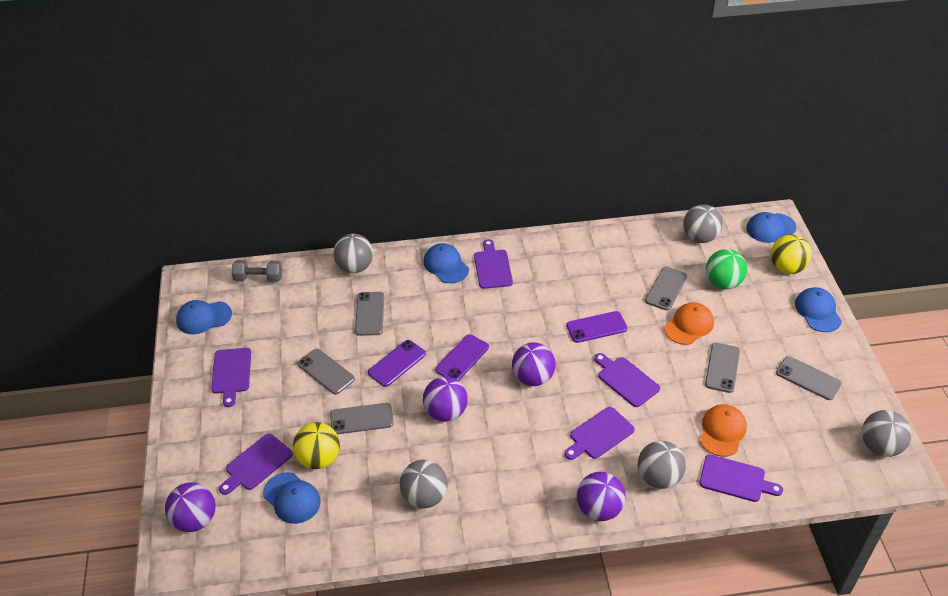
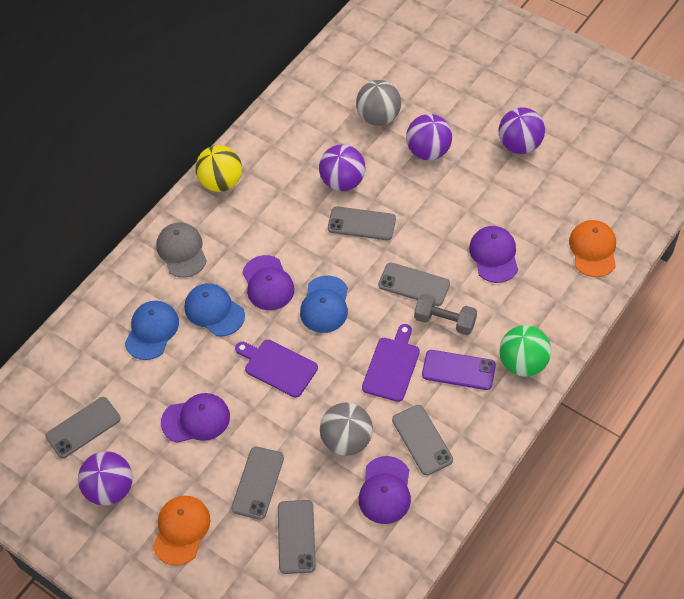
blue cap: [176,300,232,334] [263,472,321,524] [423,243,469,283] [746,212,796,243] [795,287,842,332] = 5 -> [125,301,179,360] [185,283,245,337] [300,276,348,333] = 3
grey ball: [333,234,373,273] [400,460,448,508] [638,441,686,489] [683,204,723,243] [862,410,912,457] = 5 -> [320,402,373,456] [356,80,401,126] = 2
grey cap: none = 0 -> [156,223,207,278] = 1
purple cap: none = 0 -> [161,393,230,443] [242,255,294,310] [359,456,411,524] [469,226,518,283] = 4
purple cutting board: [211,348,251,407] [219,433,293,495] [474,239,513,289] [564,407,635,460] [594,353,660,407] [700,455,783,502] = 6 -> [235,339,318,398] [362,324,420,402] = 2
purple phone: [368,340,426,387] [435,334,489,381] [566,311,627,343] = 3 -> [422,350,496,390] = 1
yellow ball: [293,422,340,469] [771,234,812,274] = 2 -> [195,145,242,192] = 1

